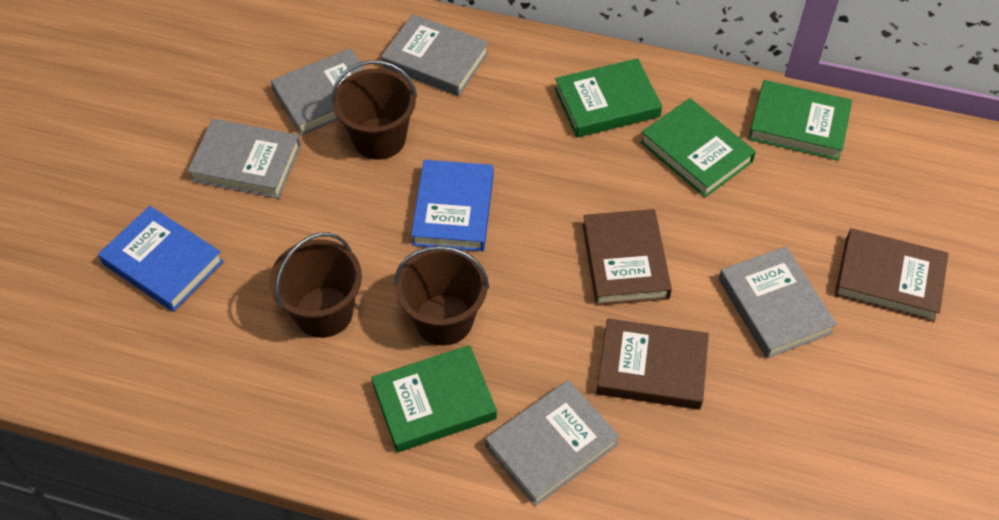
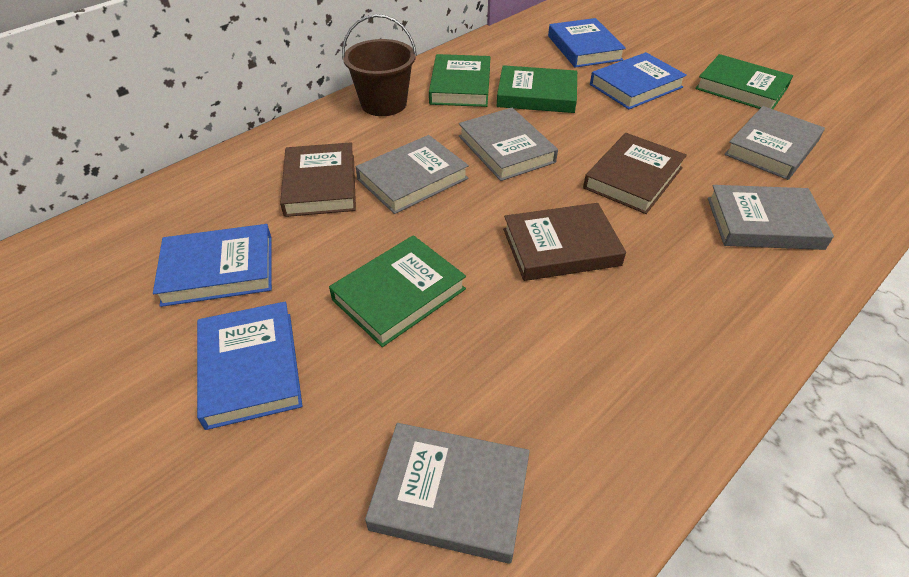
blue book: [98,206,224,312] [411,160,494,251] = 2 -> [153,224,272,307] [197,301,302,430] [548,18,626,68] [590,52,687,109] = 4
brown bucket: [270,233,362,338] [331,60,417,160] [394,246,489,345] = 3 -> [342,14,417,116] = 1

